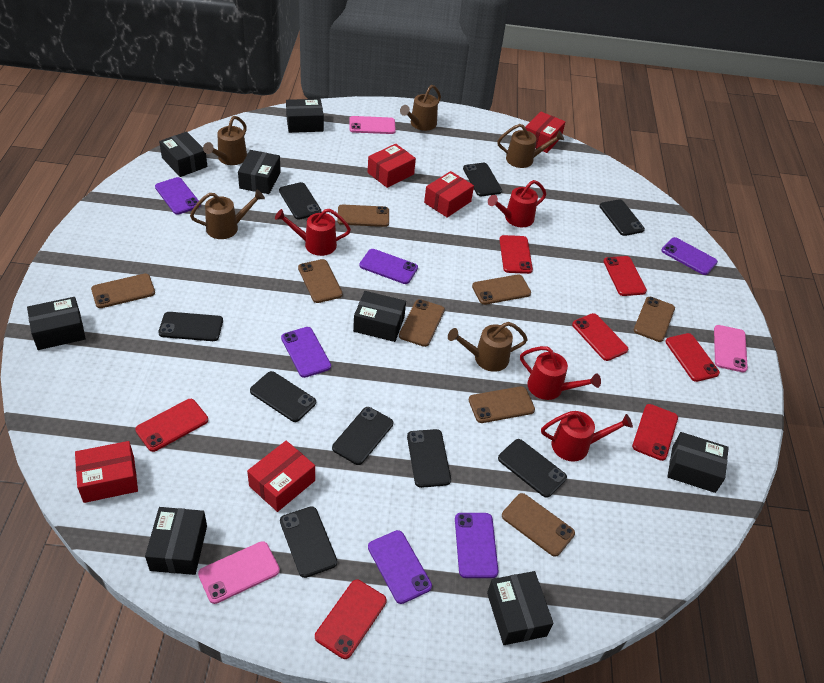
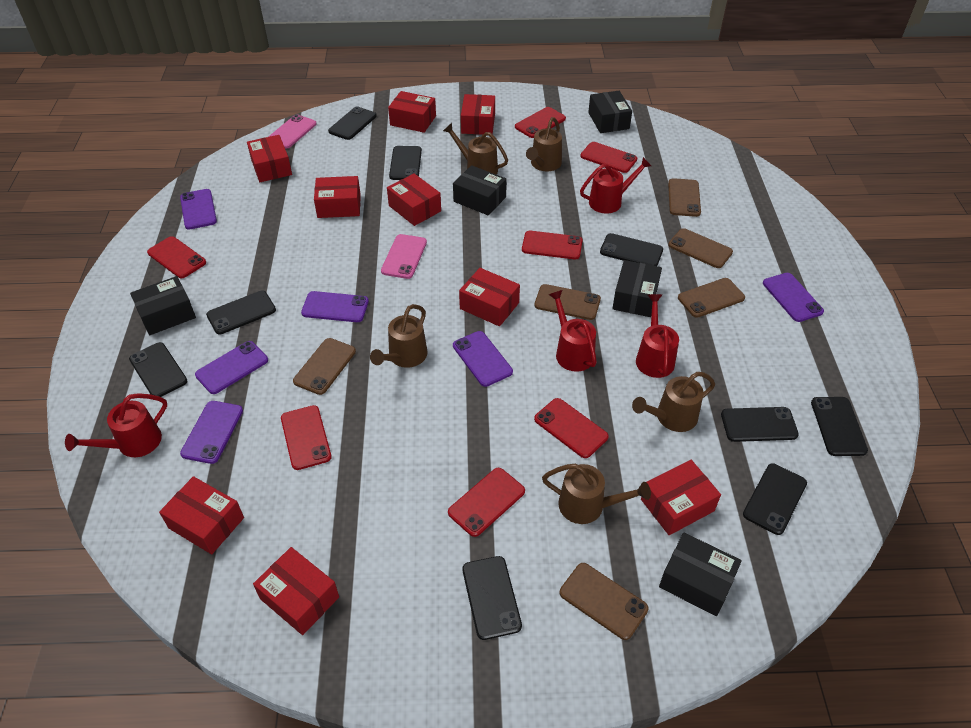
black box: [27,297,86,350] [145,507,207,575] [159,132,207,177] [238,150,281,194] [286,99,324,133] [353,291,406,342] [487,571,554,645] [667,432,729,493] = 8 -> [130,276,196,335] [453,165,507,215] [588,91,632,133] [612,260,662,317] [659,532,742,616] = 5
brown phone: [91,274,155,308] [298,259,343,303] [337,205,389,227] [399,299,445,347] [469,386,535,423] [472,275,531,305] [502,493,575,557] [634,297,675,342] = 8 -> [293,338,356,395] [534,284,601,320] [560,563,649,640] [668,178,701,217] [668,228,733,268] [678,278,745,318] = 6
pink phone: [198,541,280,604] [349,116,396,134] [714,325,748,372] = 3 -> [268,114,317,149] [381,234,427,279] = 2
red box: [75,441,138,503] [247,441,315,512] [368,144,416,188] [424,171,474,218] [525,111,565,153] = 5 -> [159,476,244,554] [247,135,292,182] [253,547,339,635] [314,176,361,218] [387,173,441,226] [388,91,436,133] [459,268,520,327] [461,94,495,135] [641,460,721,535] = 9

